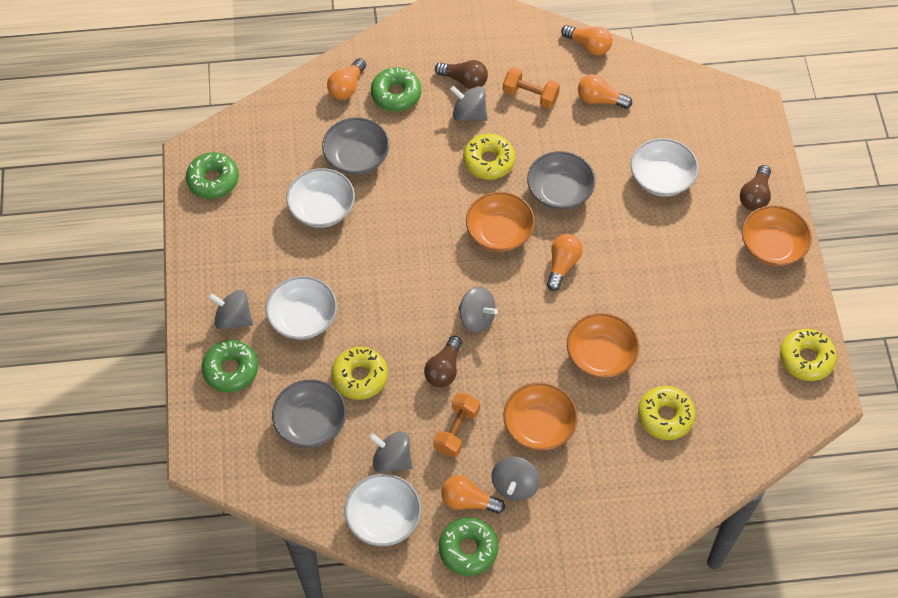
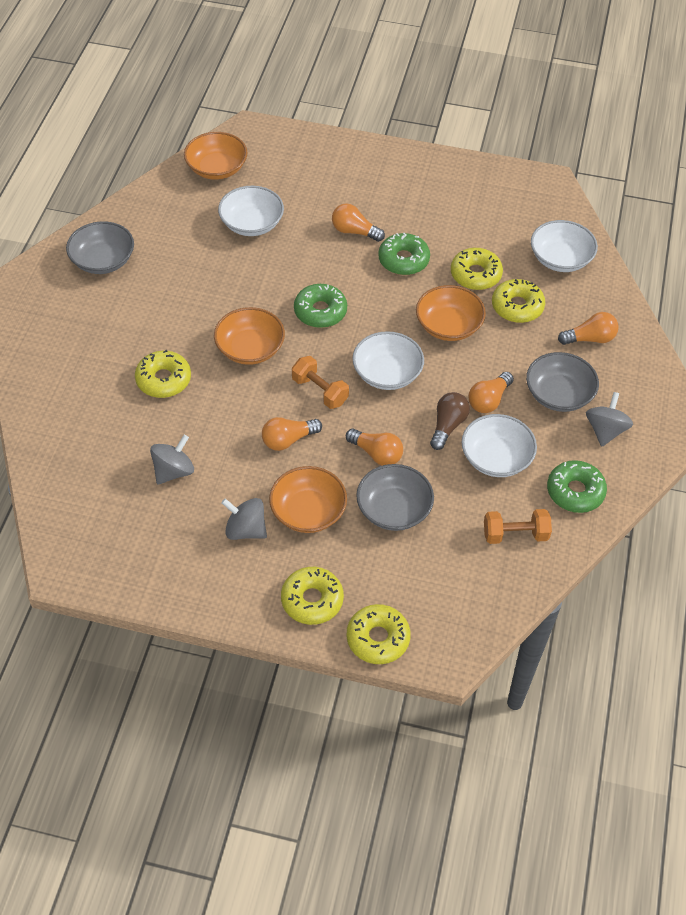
brown light bulb: [424,336,462,388] [435,60,488,89] [740,165,771,211] = 3 -> [430,392,470,450] = 1
green donut: [186,152,239,199] [202,340,258,393] [371,67,421,112] [438,517,498,576] = 4 -> [294,284,347,328] [378,233,430,275] [547,460,607,513] = 3
grey spinning top: [208,290,253,330] [369,431,412,473] [450,86,488,121] [458,286,498,333] [491,457,540,501] = 5 -> [150,435,194,485] [221,498,267,540] [586,392,633,447] = 3
yellow donut: [331,347,388,400] [463,134,515,180] [638,386,696,440] [780,329,837,381] = 4 -> [135,350,191,398] [281,567,344,625] [347,604,411,664] [451,248,503,290] [492,279,545,323] = 5

